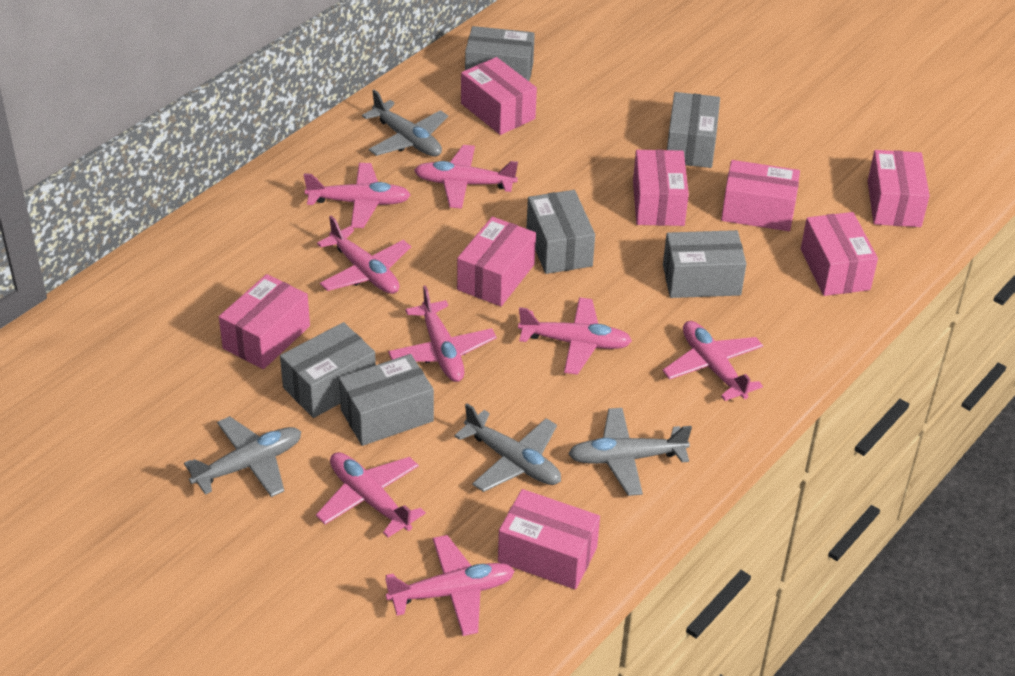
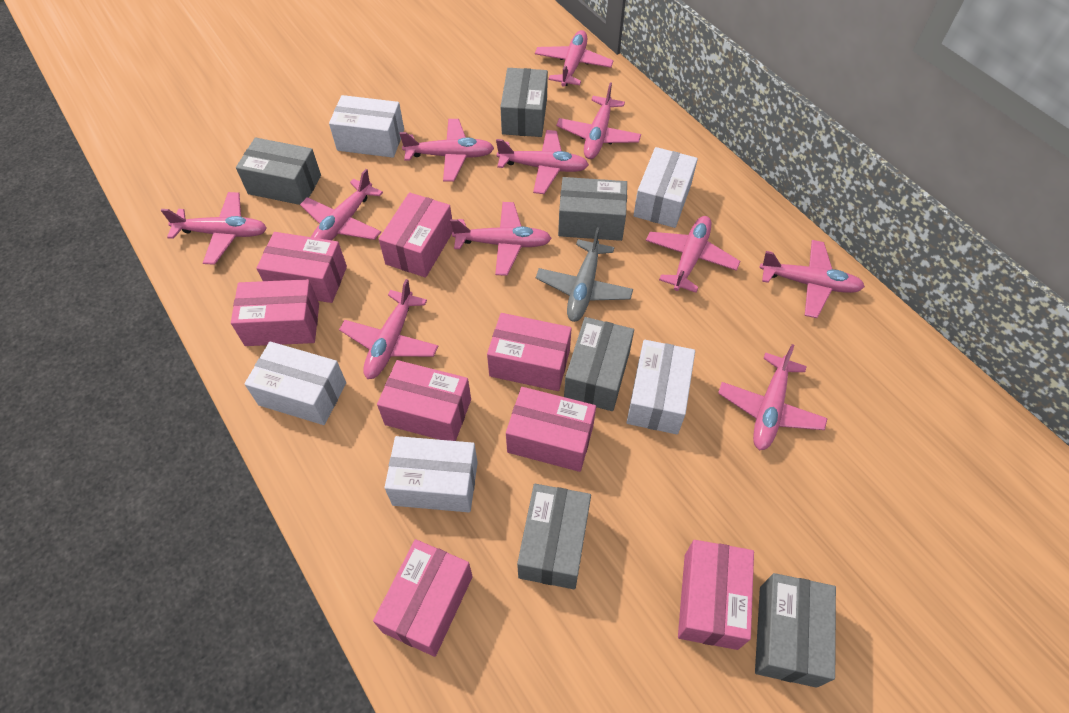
grey plane: [184,416,301,497] [362,90,448,156] [454,403,561,492] [568,408,692,496] = 4 -> [536,227,633,322] = 1
pink plane: [304,163,411,228] [316,452,426,538] [317,216,411,294] [385,535,515,636] [388,285,496,382] [414,145,518,209] [518,297,632,375] [662,321,763,401] = 8 -> [160,192,267,265] [300,169,383,240] [339,279,438,379] [399,119,494,181] [450,202,552,276] [496,130,589,194] [535,30,614,87] [556,82,641,159] [646,216,740,293] [718,344,828,450] [759,240,865,318] = 11
white box: none = 0 -> [244,342,346,425] [329,95,404,158] [384,436,478,512] [627,340,695,434] [633,147,698,228] = 5

